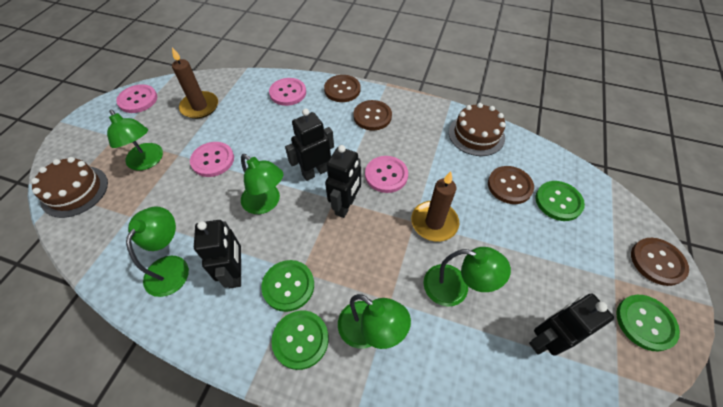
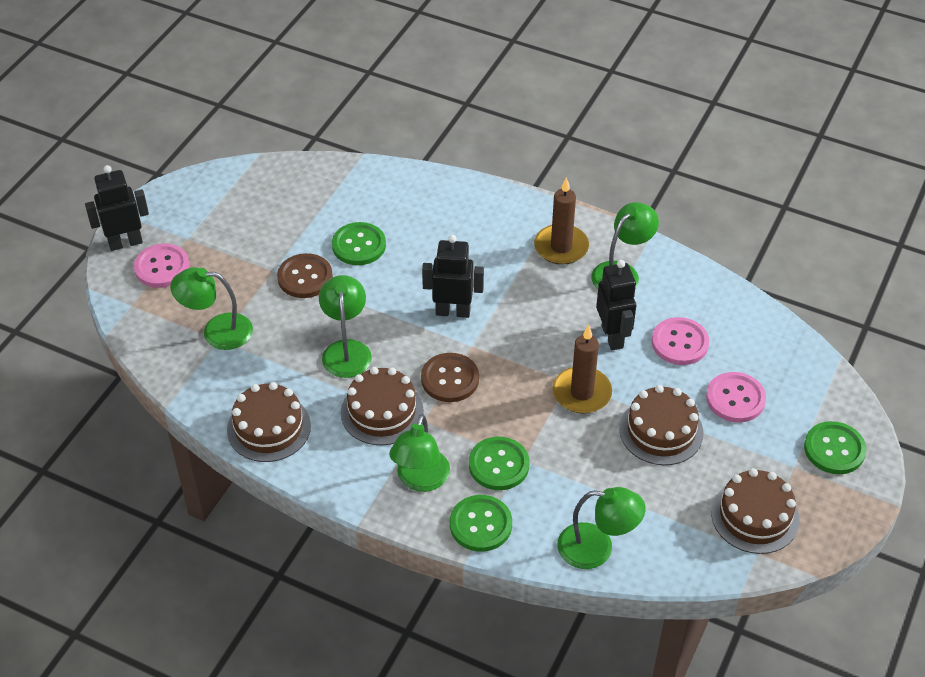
black robot: [194,220,241,288] [285,108,334,181] [325,145,361,218] [529,293,614,356] = 4 -> [85,165,149,251] [422,235,484,318] [596,260,636,350] = 3
brown button: [324,75,360,102] [354,100,392,131] [488,166,534,204] [631,238,689,286] = 4 -> [277,253,333,298] [421,353,479,402] = 2
brown cake: [31,157,108,218] [449,103,506,156] = 2 -> [227,382,311,462] [341,367,424,445] [619,385,703,465] [711,468,800,554] = 4
pink button: [116,84,157,113] [190,142,234,177] [269,78,306,106] [365,156,408,193] = 4 -> [134,244,189,288] [652,317,709,365] [706,372,766,422] = 3

